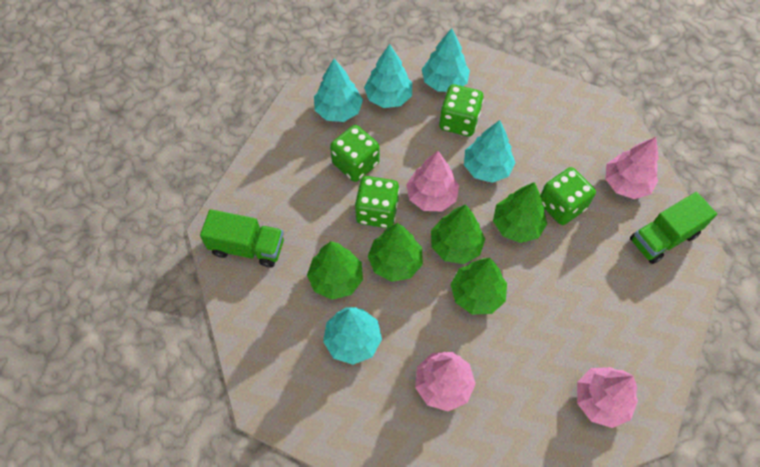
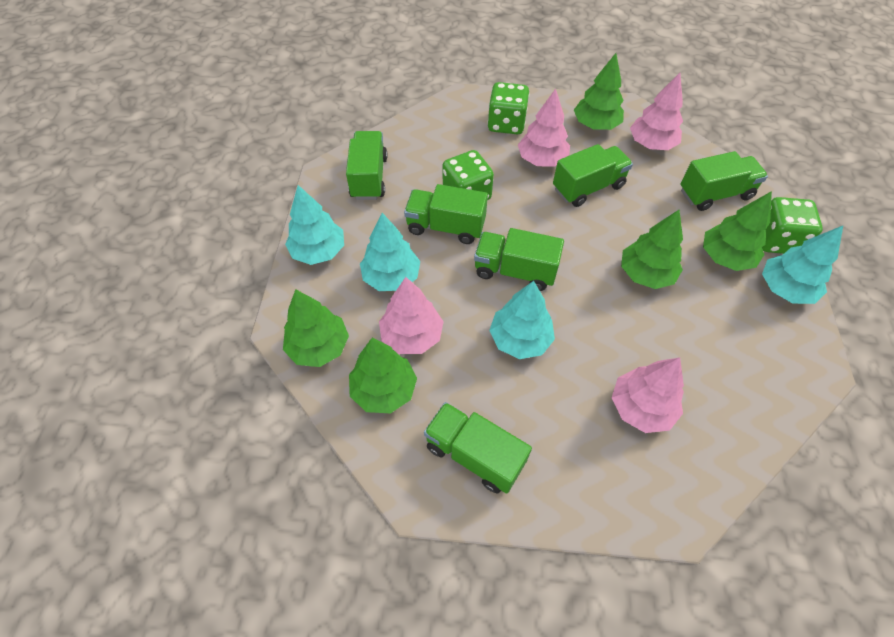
green dice: [330,125,379,182] [355,176,399,228] [439,84,484,136] [541,167,596,225] = 4 -> [443,150,494,200] [488,82,529,134] [762,197,823,254] = 3
green truck: [200,209,284,267] [630,192,717,264] = 2 -> [346,131,387,200] [404,184,488,244] [424,402,532,494] [474,228,564,291] [553,144,633,207] [680,151,768,211] = 6
turquoise tree: [314,59,363,122] [323,307,382,365] [364,44,412,108] [422,28,470,92] [464,120,515,183] = 5 -> [285,185,344,265] [360,213,420,291] [489,281,555,359] [762,226,843,304] = 4

